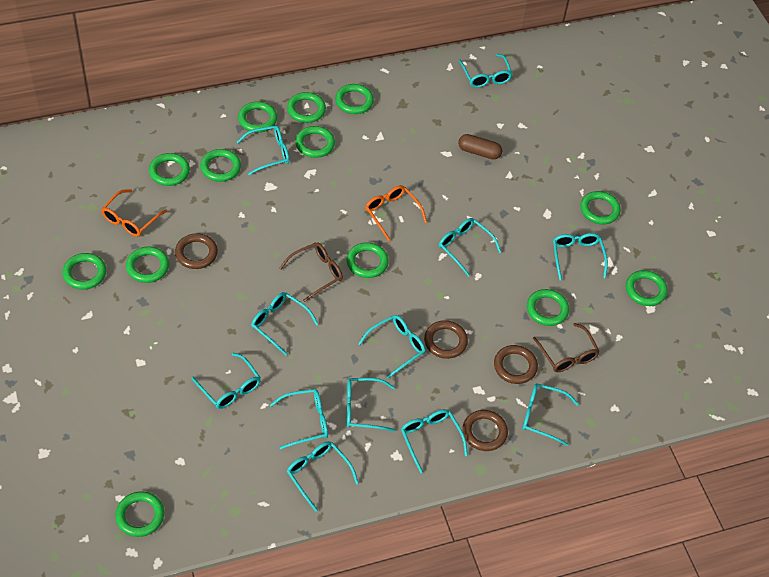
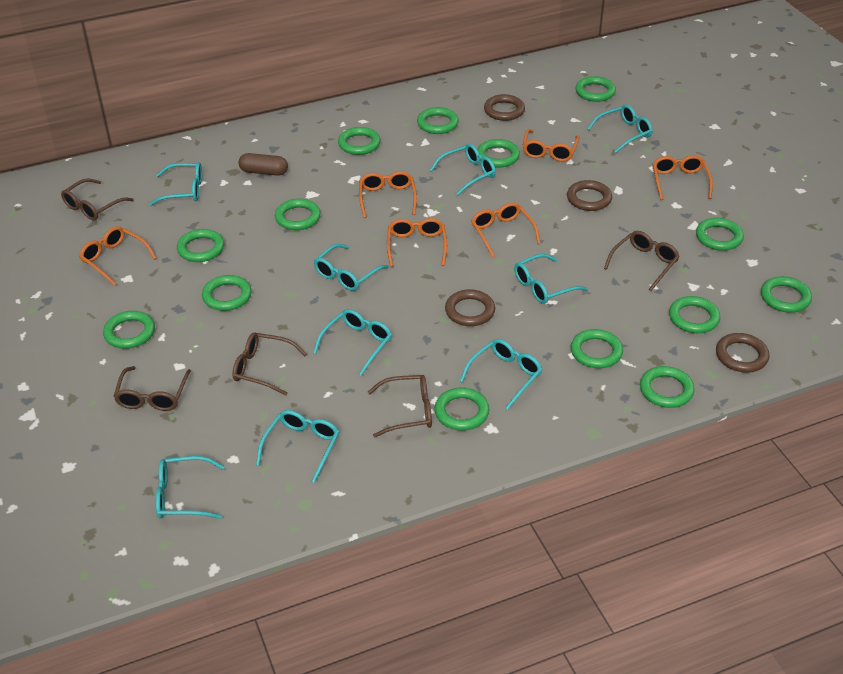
brown glasses: [279,242,343,302] [533,323,600,372] = 2 -> [61,178,133,221] [113,366,191,411] [232,333,307,396] [368,375,432,437] [604,231,680,291] = 5
green ring: [63,253,106,290] [115,491,164,537] [126,247,169,283] [149,153,190,186] [200,149,241,182] [238,101,277,133] [287,92,326,123] [295,126,335,158] [335,84,374,114] [346,242,389,278] [527,289,569,326] [581,191,621,224] [626,270,668,306] = 13 -> [103,311,155,349] [177,229,224,262] [202,275,252,311] [275,199,321,230] [338,127,381,155] [417,107,459,134] [434,387,489,431] [477,139,520,168] [571,329,623,368] [575,76,616,102] [640,366,695,408] [669,296,720,333] [696,218,744,251] [761,276,812,313] = 14
orange glasses: [101,189,167,237] [365,185,427,241] = 2 -> [79,226,156,286] [359,171,417,218] [387,218,447,267] [471,202,541,258] [522,129,579,162] [652,155,713,200] = 6
turquoise glasses: [192,353,261,409] [237,125,289,175] [251,292,319,356] [270,389,328,450] [287,441,359,512] [347,378,395,432] [358,315,425,379] [401,409,468,473] [439,218,501,277] [459,54,513,88] [522,383,579,446] [553,233,608,280] = 12 -> [149,162,202,206] [156,456,225,519] [256,410,339,483] [313,309,392,376] [314,244,389,291] [430,144,496,196] [460,339,543,409] [514,254,588,304] [587,104,653,153] = 9

